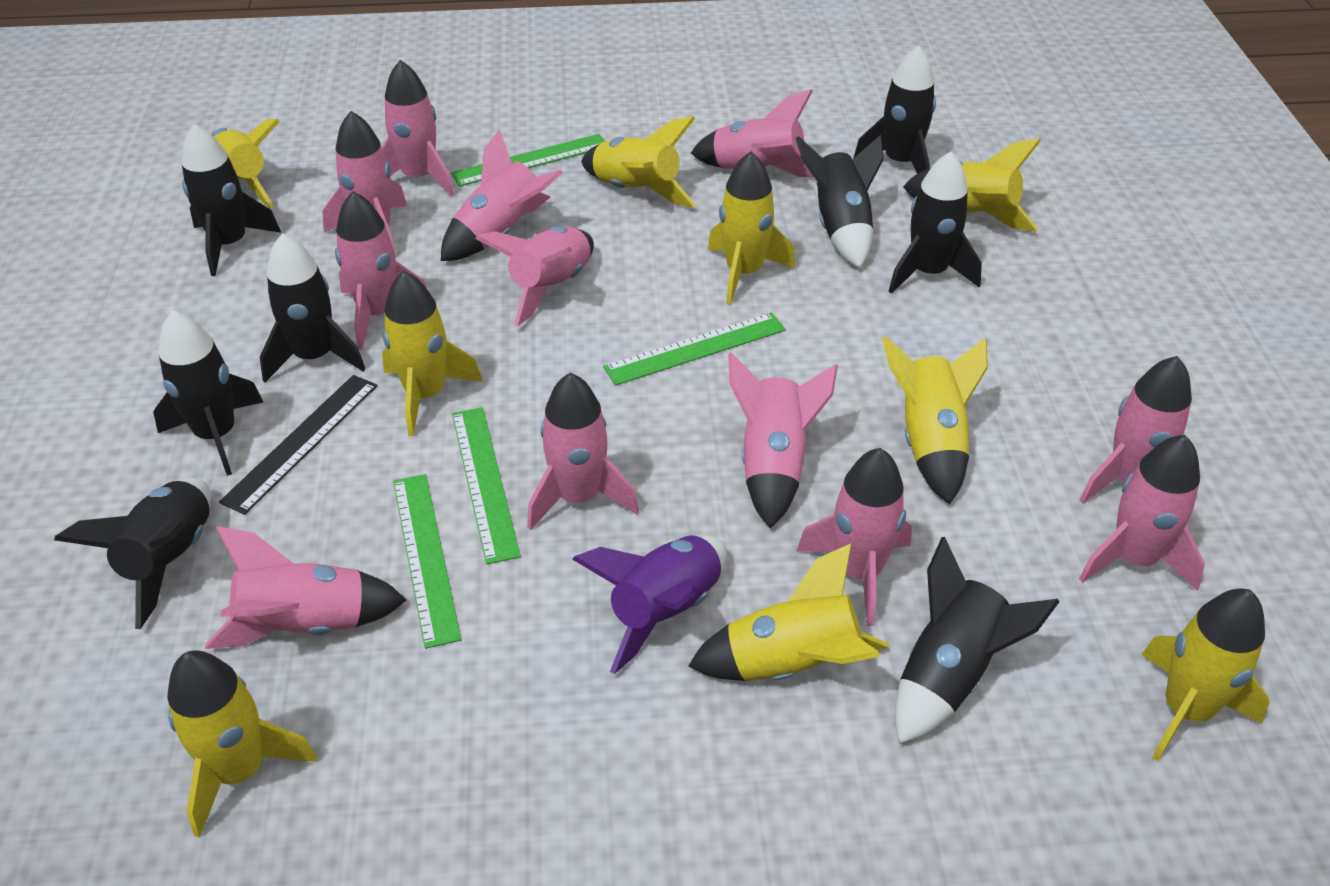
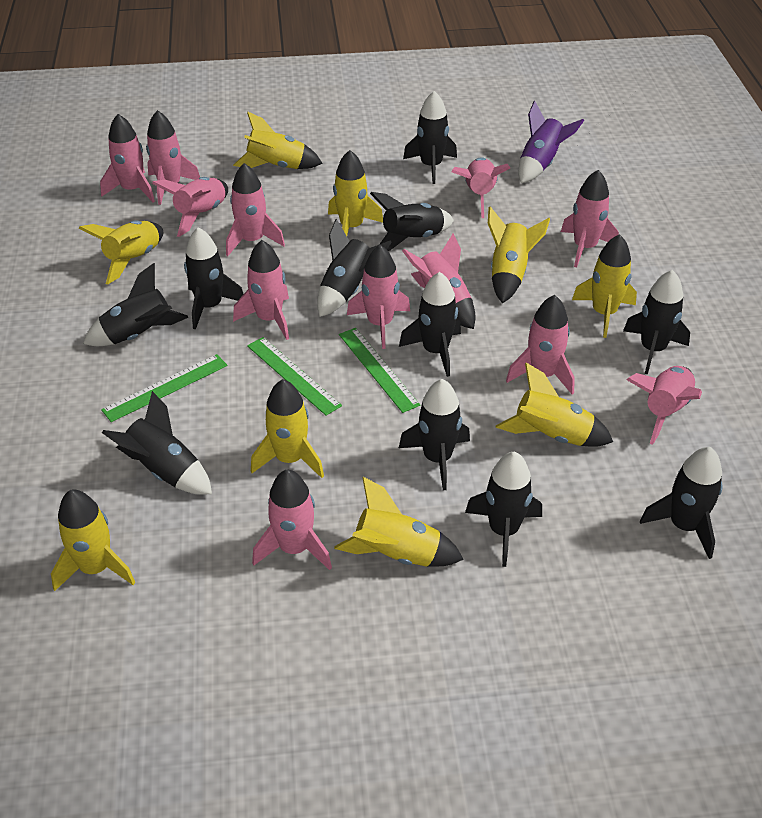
black rocket: [54,478,211,629] [153,311,263,476] [181,124,281,276] [260,233,366,383] [795,135,884,268] [854,45,936,174] [888,151,982,294] [895,537,1059,744] = 8 -> [83,263,188,346] [102,391,212,495] [184,227,243,329] [317,219,392,317] [370,192,454,251] [399,272,461,377] [399,379,470,491] [403,91,457,184] [465,452,542,567] [623,270,690,374] [640,447,723,559] = 11
black ruler: [219,375,378,515] = 1 -> none = 0
green ruler: [393,474,462,649] [451,134,605,187] [452,407,521,564] [603,312,786,385] = 4 -> [101,354,227,422] [247,337,342,416] [339,328,420,413] = 3

